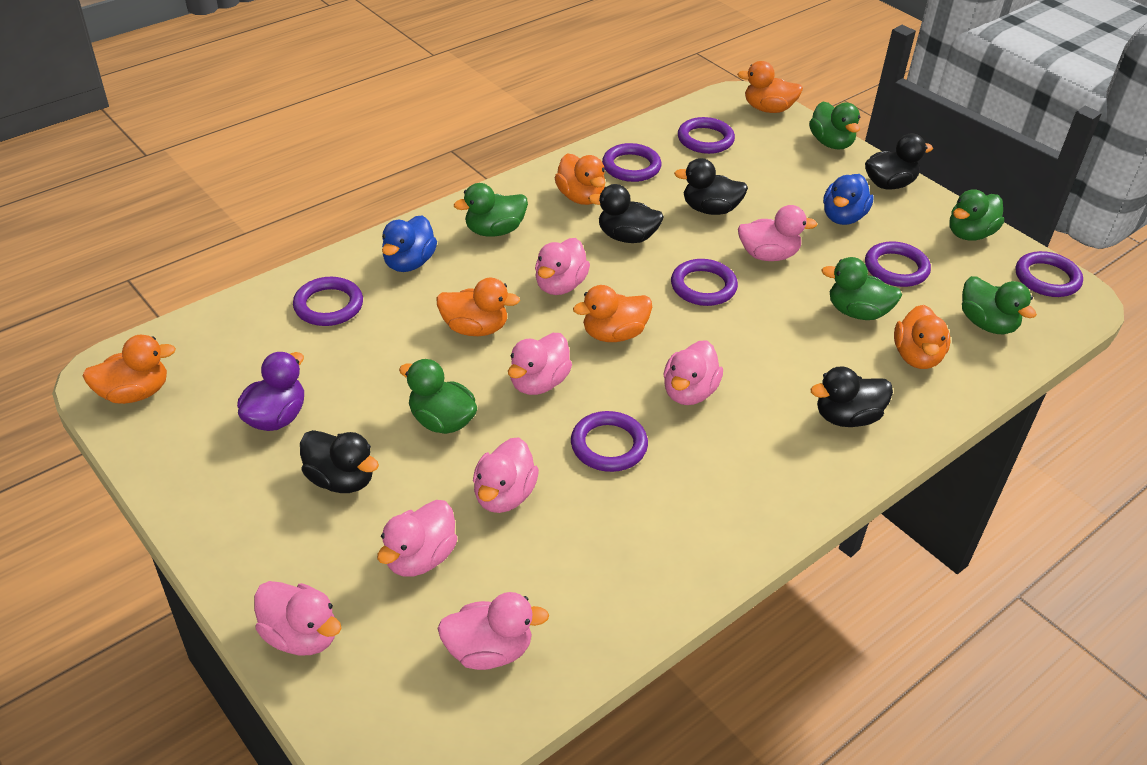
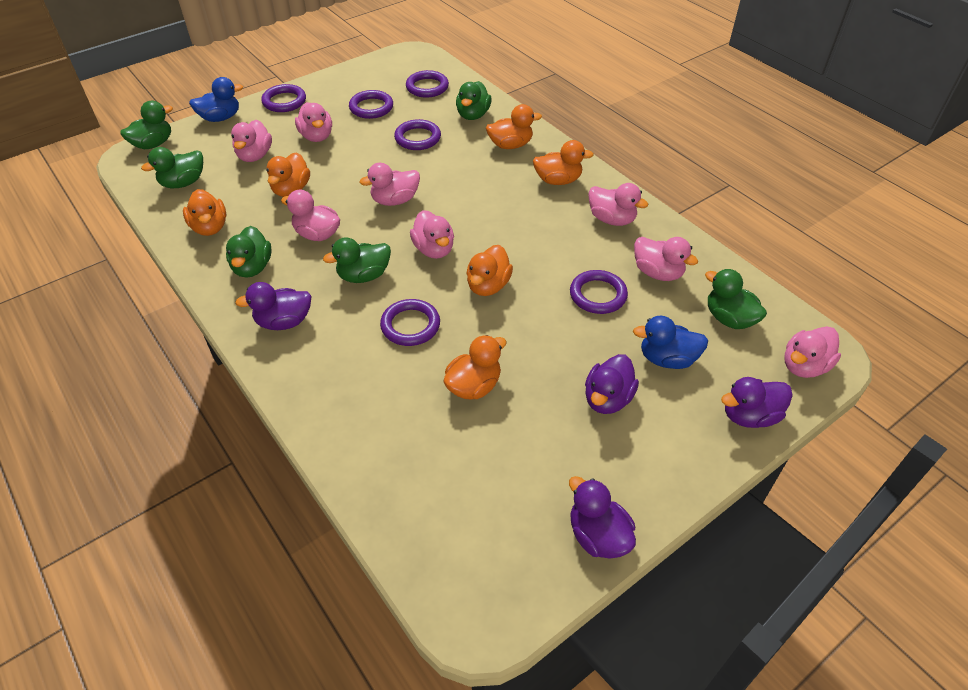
black duck: [300,430,379,493] [588,184,664,243] [674,158,748,215] [811,366,893,427] [865,133,933,190] = 5 -> none = 0
purple duck: [237,352,304,431] = 1 -> [235,282,311,330] [569,476,636,559] [585,354,639,414] [721,377,793,428] = 4
purple ring: [293,277,363,326] [571,411,648,472] [602,143,661,182] [671,259,738,306] [678,117,735,154] [865,241,931,287] [1016,251,1083,297] = 7 -> [261,84,306,112] [349,90,393,119] [380,299,440,346] [394,119,441,150] [406,70,449,98] [570,270,628,314] = 6

